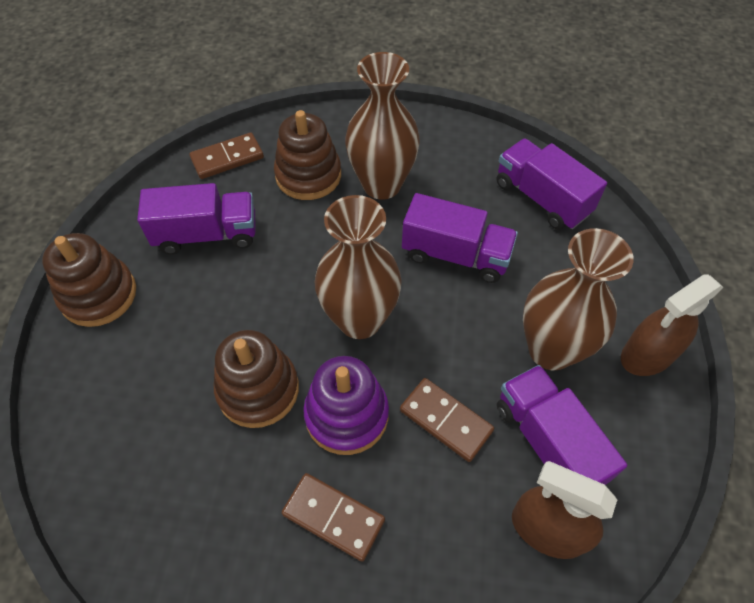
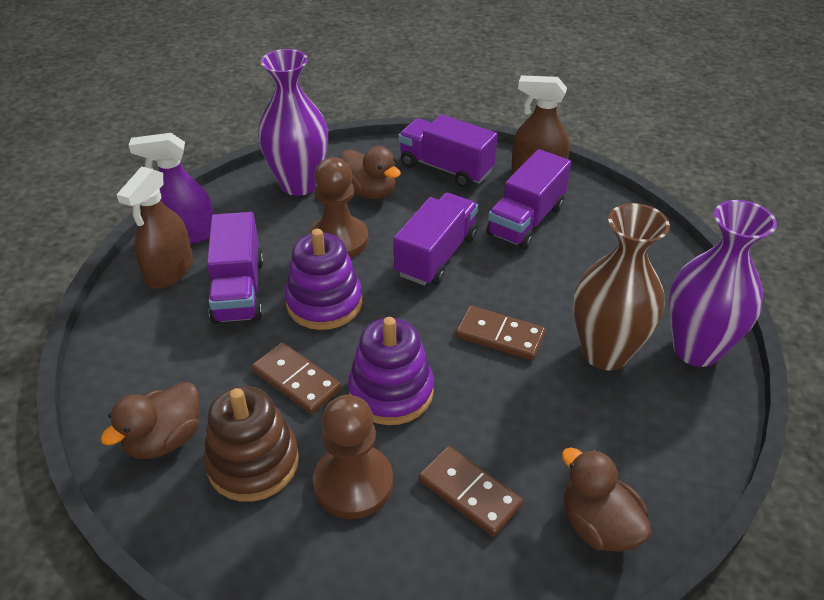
brown duck: none = 0 -> [101,382,200,459] [340,146,401,199] [562,447,652,552] = 3
brown pawn: none = 0 -> [308,157,369,258] [313,395,393,519] = 2
brown stacking toy: [42,233,136,327] [214,330,299,428] [274,110,341,200] = 3 -> [204,386,299,502] = 1
brown vase: [315,195,402,339] [345,52,420,200] [523,228,634,370] = 3 -> [573,203,670,370] = 1
purple spray bottle: none = 0 -> [129,133,213,244] = 1
purple stacking toy: [303,356,389,455] = 1 -> [285,229,363,330] [348,317,434,425] = 2
purple vase: none = 0 -> [258,49,328,196] [668,200,777,367] = 2

